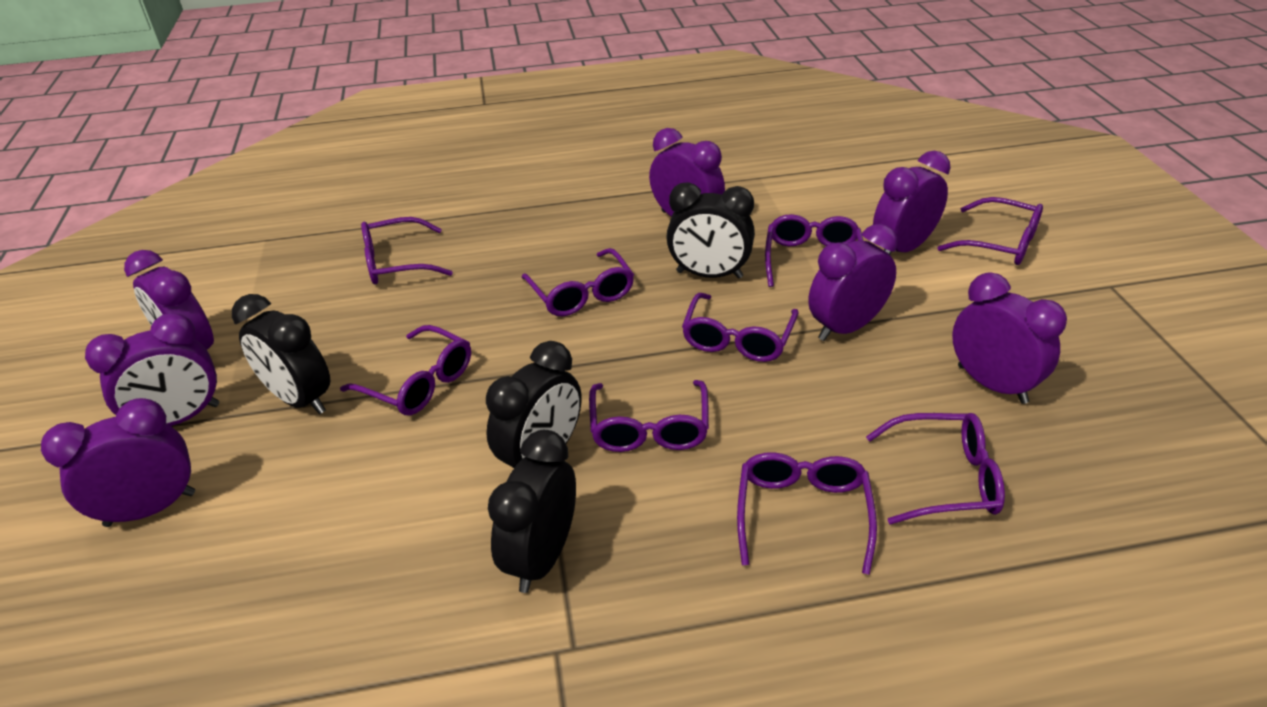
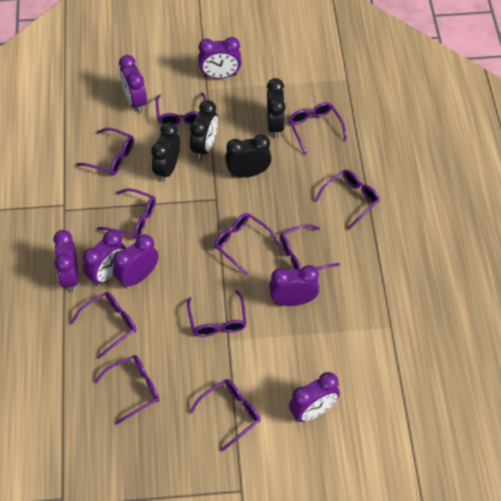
purple glasses: [340,325,471,415] [361,217,453,284] [521,248,634,316] [589,380,709,452] [682,293,799,362] [737,452,877,575] [765,214,863,287] [866,413,1005,524] [938,197,1043,265] = 9 -> [71,292,137,359] [76,128,134,175] [95,355,160,425] [97,188,156,239] [156,92,206,125] [187,290,247,337] [190,379,260,452] [214,213,280,276] [280,224,340,270] [288,102,347,155] [315,170,380,230] = 11

